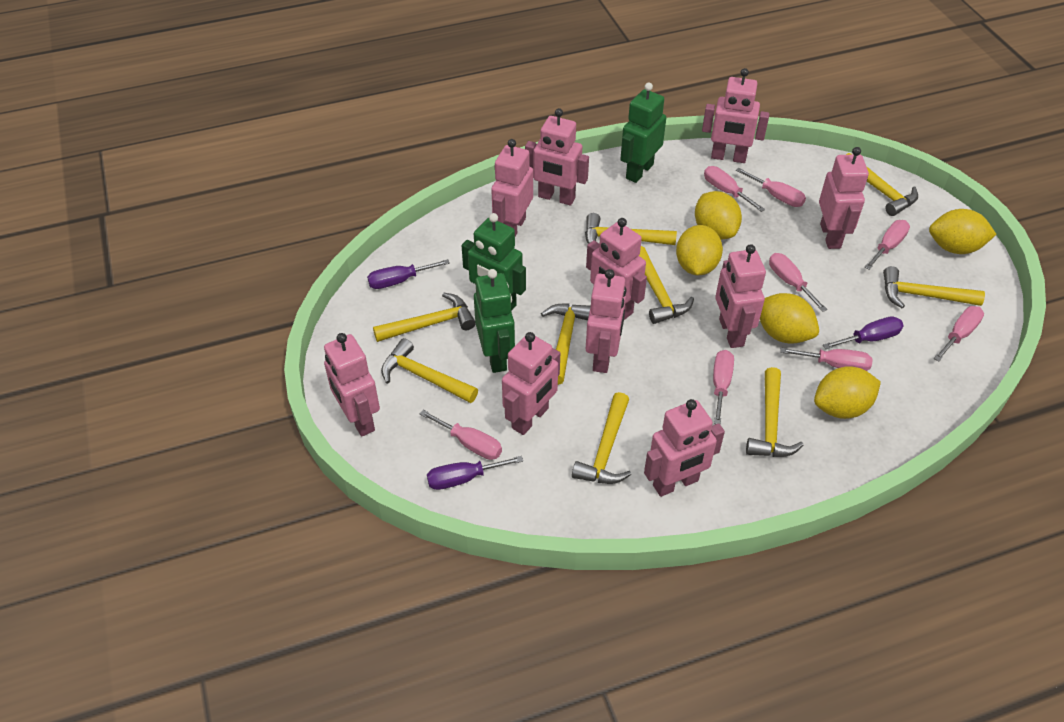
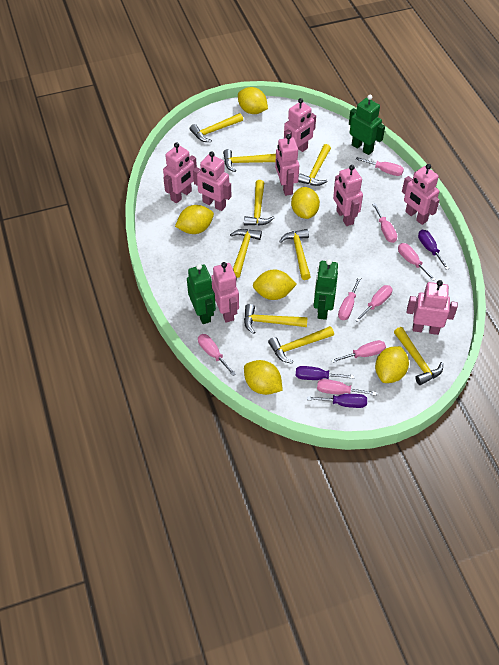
pink robot: [324,333,380,437] [491,139,533,236] [502,332,560,435] [525,108,589,205] [586,218,647,320] [586,269,626,373] [644,399,725,497] [702,68,769,163] [715,244,766,348] [819,147,869,249] = 10 -> [163,142,197,203] [193,151,231,211] [211,262,239,323] [275,134,299,196] [284,98,316,152] [333,165,363,226] [402,164,440,225] [407,280,458,335] = 8
yellow lemon: [676,225,723,276] [695,191,742,240] [760,293,819,344] [814,366,881,419] [929,209,997,254] = 5 -> [175,205,214,234] [238,87,268,114] [244,360,283,395] [253,269,297,300] [291,187,320,219] [375,346,409,383] = 6

